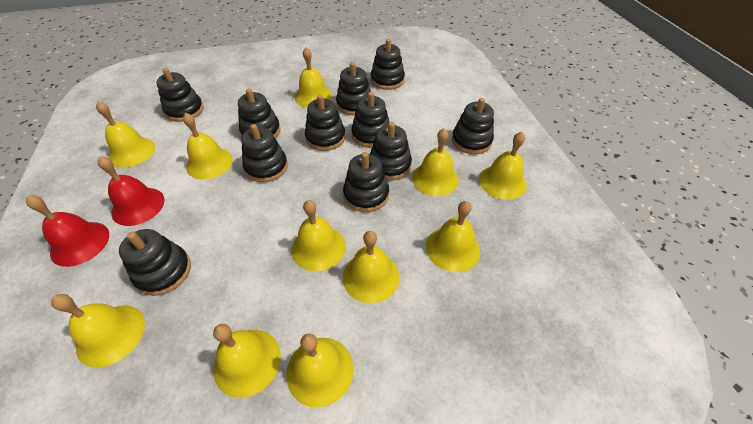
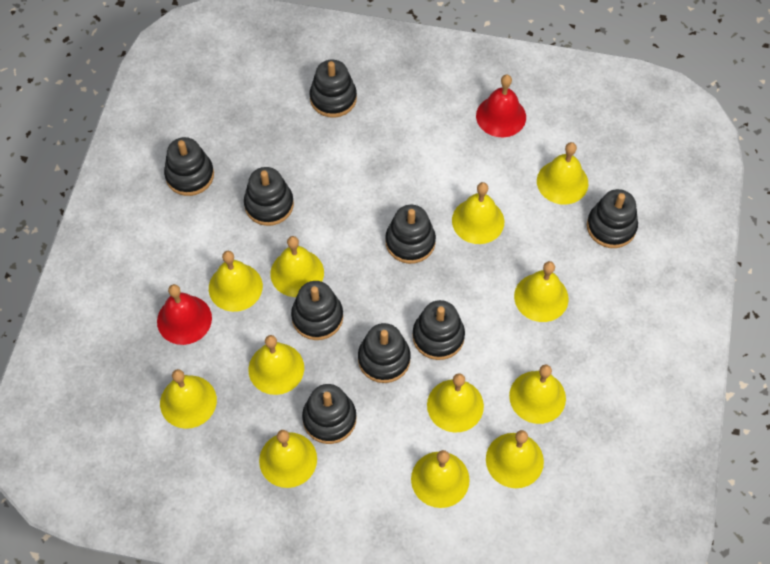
black stacking toy: [119,229,191,296] [156,68,204,122] [238,88,281,138] [241,124,288,182] [305,95,345,151] [336,62,371,115] [343,152,389,212] [352,92,390,148] [370,122,412,180] [371,39,405,90] [452,98,494,154] = 11 -> [164,137,214,196] [244,167,294,226] [291,281,343,340] [302,384,356,444] [310,60,357,118] [358,323,411,383] [385,205,436,264] [412,300,465,360] [587,189,638,248] = 9
yellow bell: [51,294,145,368] [96,101,155,168] [183,113,233,180] [213,324,281,398] [286,333,353,408] [292,200,346,271] [295,47,332,108] [343,231,399,303] [412,128,459,196] [426,201,480,272] [479,132,527,200] = 11 -> [160,369,217,429] [209,251,263,312] [248,335,304,395] [259,430,317,488] [270,236,324,297] [411,450,470,508] [427,373,484,433] [452,182,504,244] [486,430,544,488] [509,365,566,424] [514,261,569,322] [537,142,588,205] = 12

